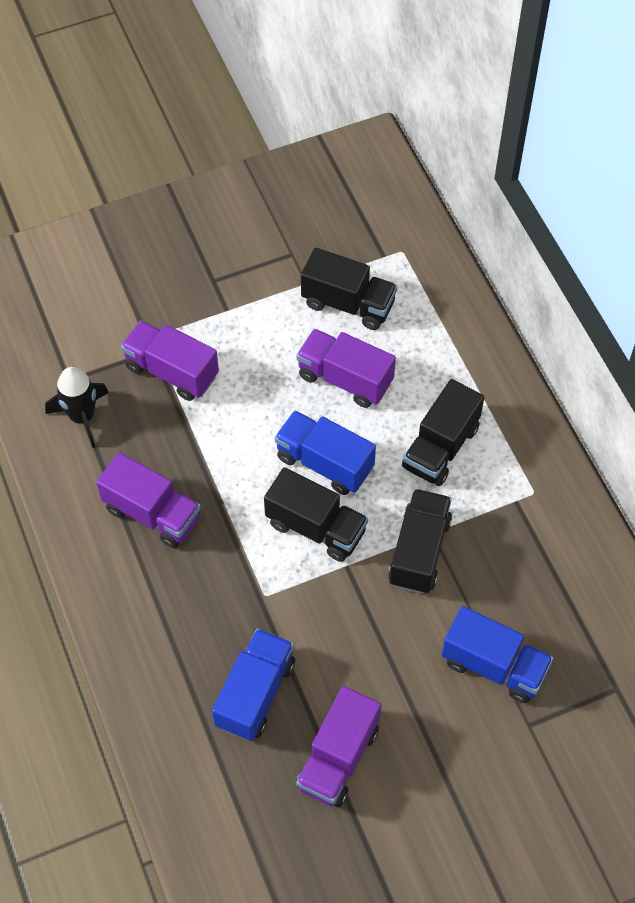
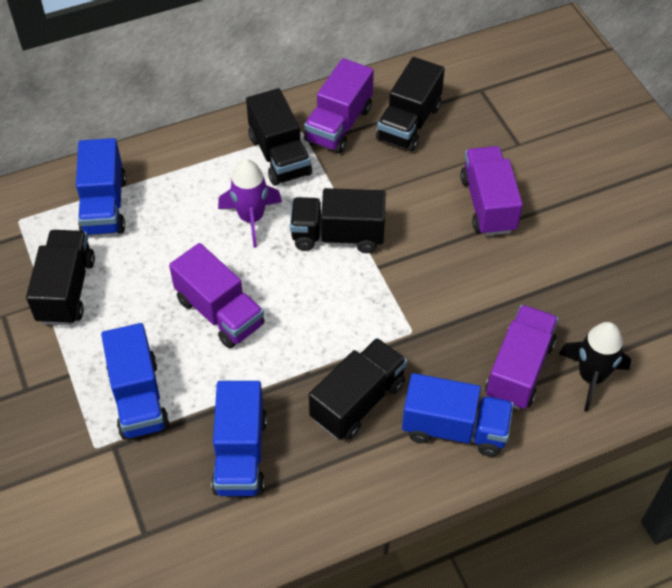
black truck: [264,467,368,562] [301,248,397,330] [388,489,452,594] [402,379,484,486] = 4 -> [26,230,95,325] [246,88,312,186] [290,188,386,253] [309,338,407,440] [376,57,445,152] = 5
blue truck: [212,628,295,741] [275,410,376,495] [442,606,553,703] = 3 -> [76,138,126,235] [101,323,170,439] [211,381,267,496] [402,373,514,457] = 4
purple rocket: none = 0 -> [218,159,282,248] = 1

